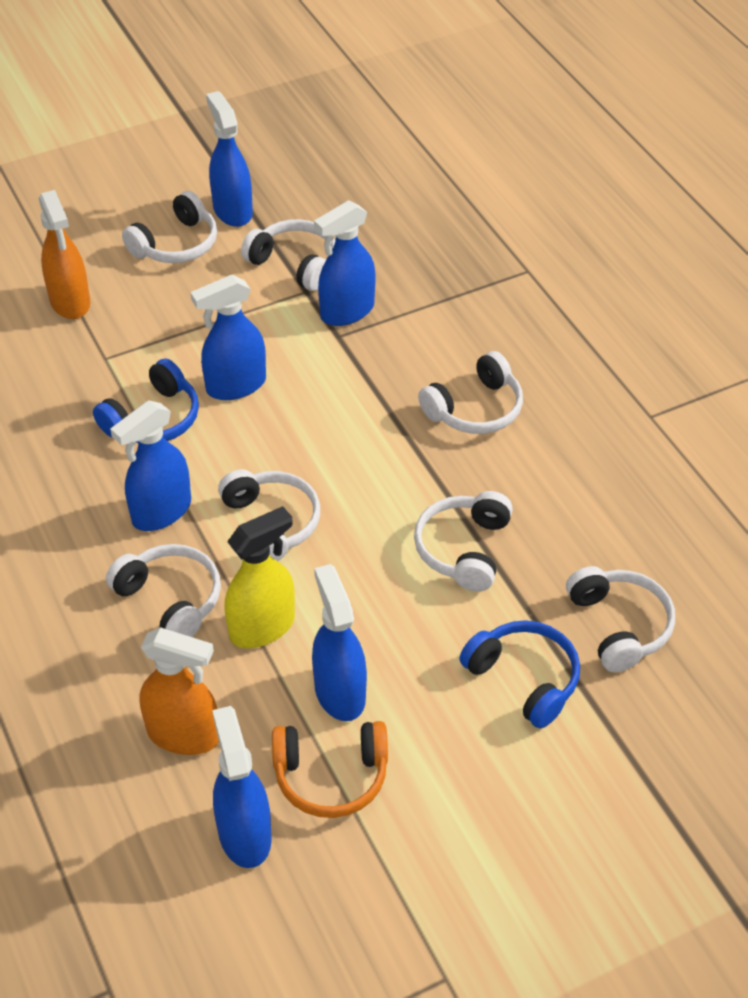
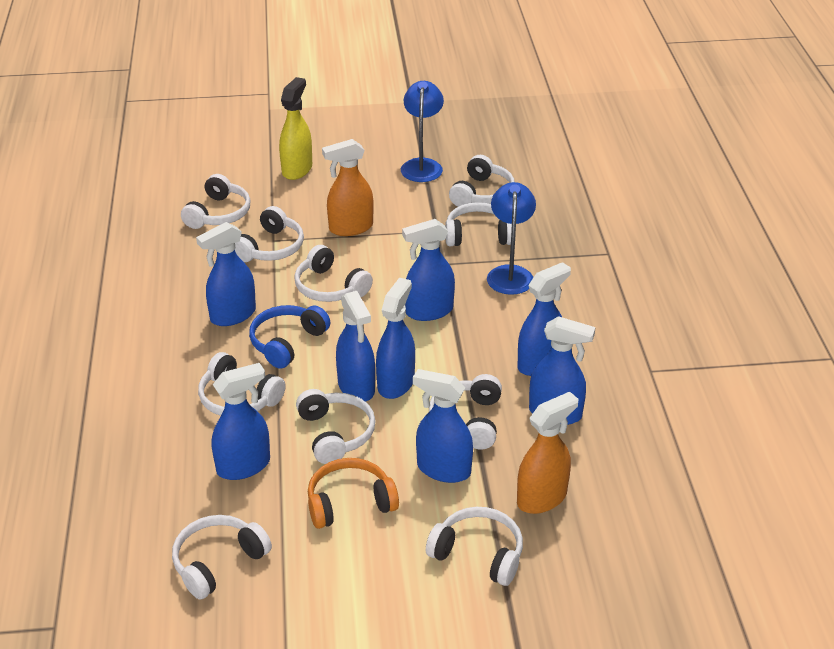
blue headphones: [93,359,199,443] [459,620,580,728] = 2 -> [249,305,330,369] = 1
blue lamp: none = 0 -> [401,81,444,182] [487,182,536,295] = 2
blue spray bottle: [110,400,191,531] [190,275,266,400] [206,91,253,227] [212,706,272,868] [312,564,367,721] [314,200,376,326] = 6 -> [196,222,256,326] [212,363,270,480] [336,291,375,402] [376,277,415,399] [402,219,455,321] [413,369,473,483] [517,262,571,376] [529,316,596,425] = 8
white headphones: [106,544,221,637] [122,191,217,263] [218,469,320,561] [241,219,335,291] [414,491,513,591] [418,351,523,434] [566,566,675,672] = 7 -> [172,515,272,600] [181,174,251,229] [198,352,286,416] [235,206,304,262] [294,245,373,302] [296,389,376,464] [426,507,523,586] [429,374,502,450] [445,202,512,246] [449,155,515,207] = 10

